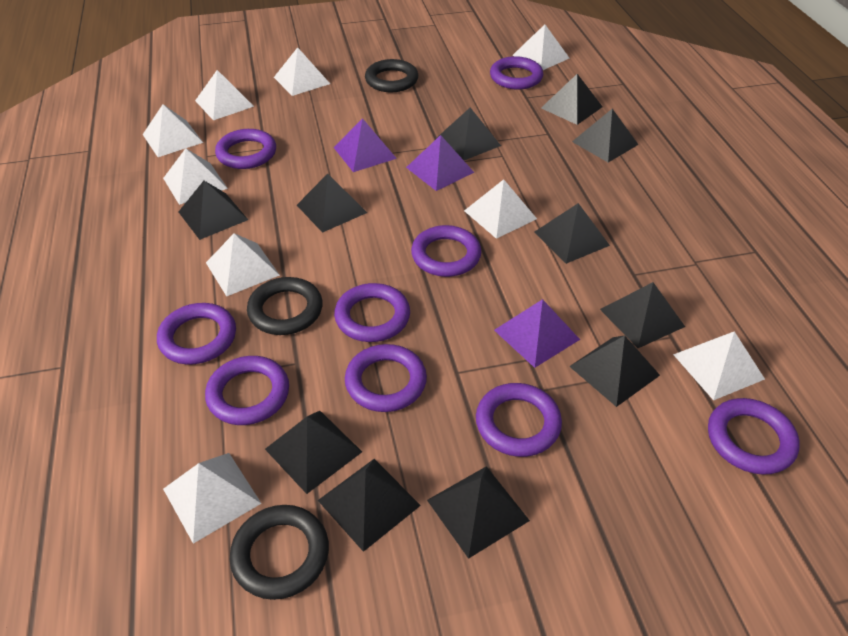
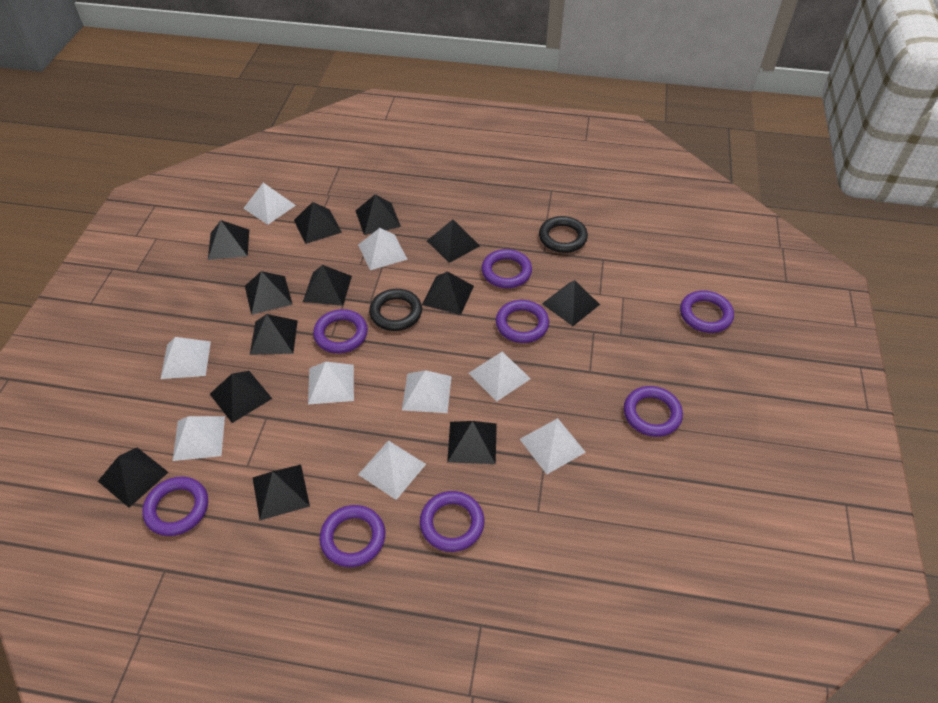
black pyramid: [179,181,248,240] [265,411,362,494] [297,174,367,233] [318,459,421,552] [427,466,530,559] [436,108,501,160] [534,203,610,264] [541,74,603,125] [569,335,660,407] [572,109,639,162] [600,282,685,348] = 11 -> [98,447,168,508] [208,220,249,260] [210,371,272,423] [245,271,293,315] [250,314,298,355] [253,465,310,520] [294,202,342,244] [303,265,352,306] [356,195,401,235] [422,271,474,315] [427,219,480,263] [447,421,497,464] [542,280,600,326] = 13
black ring: [230,505,329,600] [247,277,323,335] [365,59,418,92] = 3 -> [369,289,422,331] [539,216,588,253] = 2
purple pyramid: [333,118,397,172] [406,135,474,191] [494,299,580,368] = 3 -> none = 0
purple ring: [157,303,236,365] [205,356,289,425] [215,129,276,169] [334,283,410,342] [345,344,427,412] [411,225,481,277] [476,383,562,457] [490,56,543,89] [708,398,800,475] = 9 -> [142,476,208,536] [313,309,368,353] [320,505,385,567] [420,491,484,552] [481,249,532,288] [496,300,549,343] [624,386,683,437] [680,291,734,333] = 8

